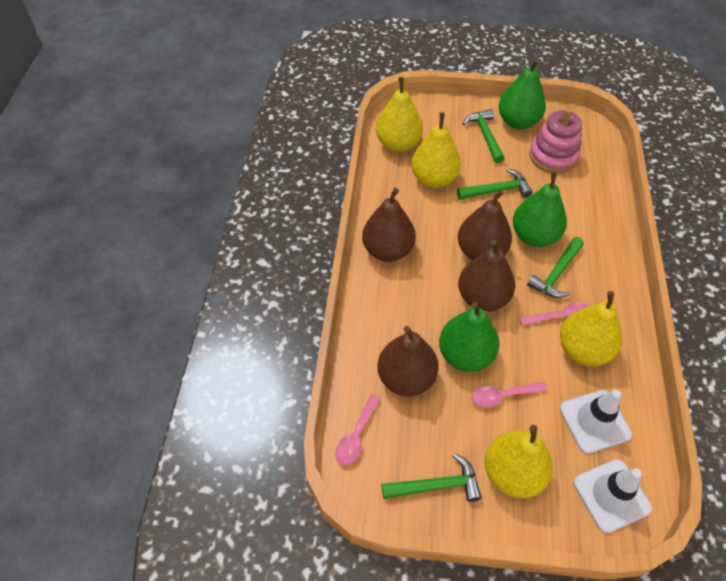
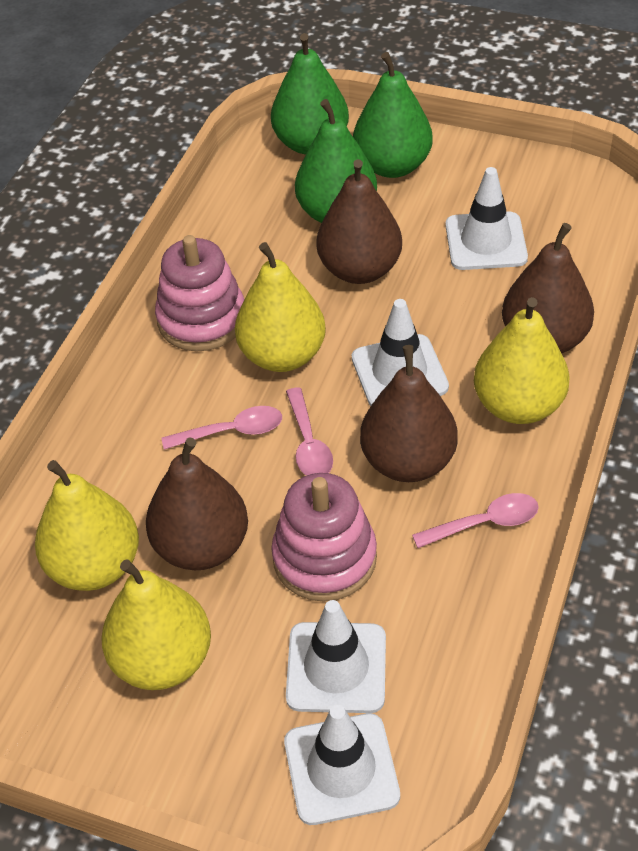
green hammer: [381,453,482,502] [457,168,533,199] [462,109,505,163] [527,237,584,298] = 4 -> none = 0
pink stacking toy: [529,108,582,173] = 1 -> [155,235,245,351] [271,473,377,602] = 2
white traffic cone: [560,390,632,454] [573,459,652,533] = 2 -> [284,705,400,825] [286,600,386,713] [352,299,449,406] [445,167,528,270] = 4

